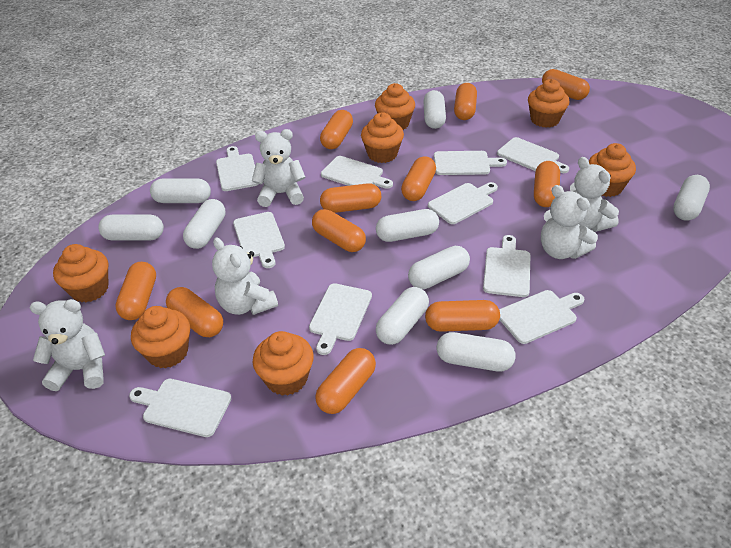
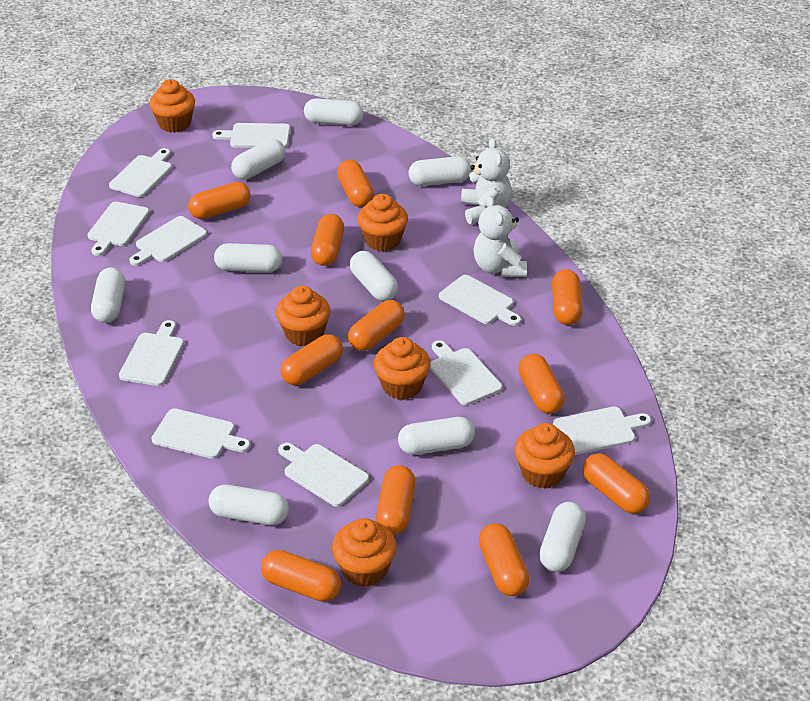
orange cupcake: [53,244,108,302] [131,306,190,368] [253,331,314,396] [361,112,404,163] [375,83,415,130] [528,79,569,128] [589,143,636,197] = 7 -> [149,79,195,133] [276,286,331,346] [332,518,397,587] [358,194,408,251] [374,337,431,400] [514,423,575,489] = 6
white teddy bear: [30,299,105,391] [212,238,278,315] [252,129,306,207] [541,185,598,259] [570,157,619,232] = 5 -> [461,138,512,224] [474,196,527,277] = 2

